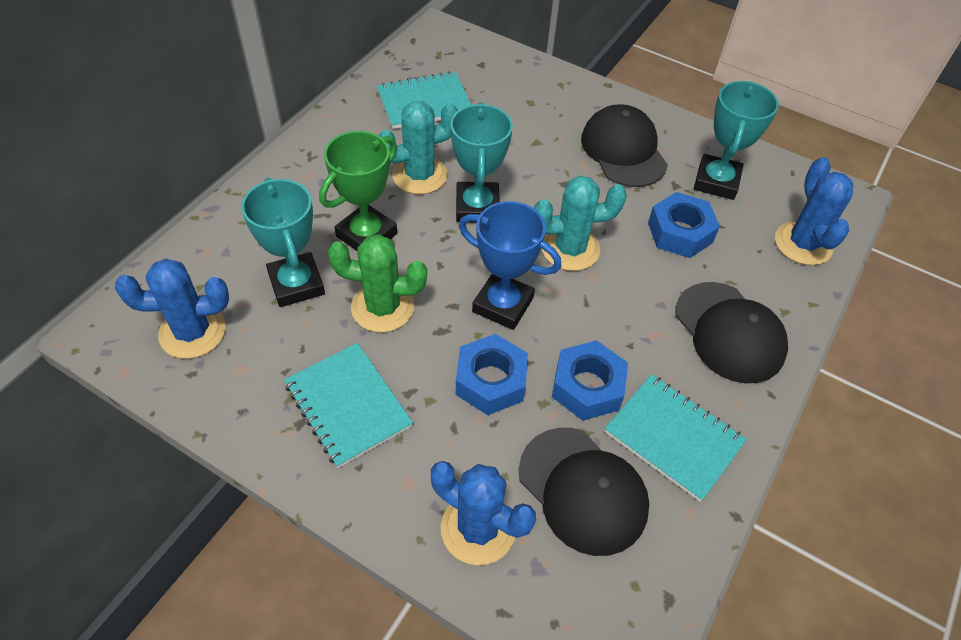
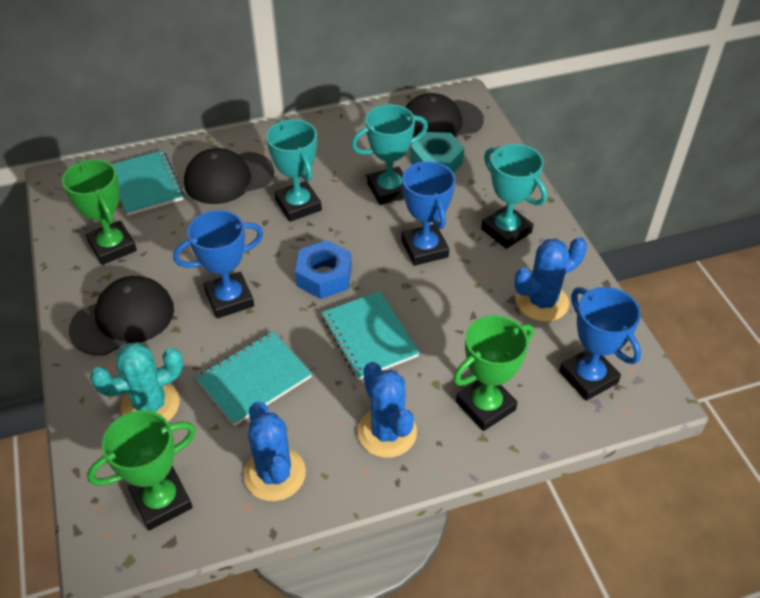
blue nut: [456,334,528,415] [552,340,628,421] [648,192,720,258] = 3 -> [295,240,352,299] = 1
blue trophy: [459,201,561,330] = 1 -> [173,210,264,318] [401,161,455,266] [559,287,641,401] = 3
green cactus: [328,234,427,332] = 1 -> none = 0
green trophy: [319,131,397,251] = 1 -> [62,159,137,265] [87,410,196,530] [453,315,534,431] = 3
turquoise cactus: [379,101,458,194] [534,176,627,271] = 2 -> [90,342,183,421] = 1
turquoise nut: none = 0 -> [410,132,464,173] = 1

